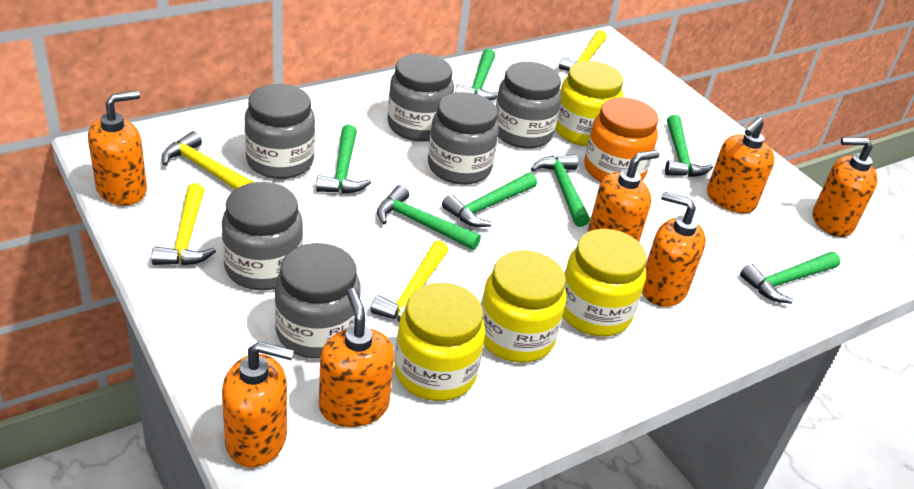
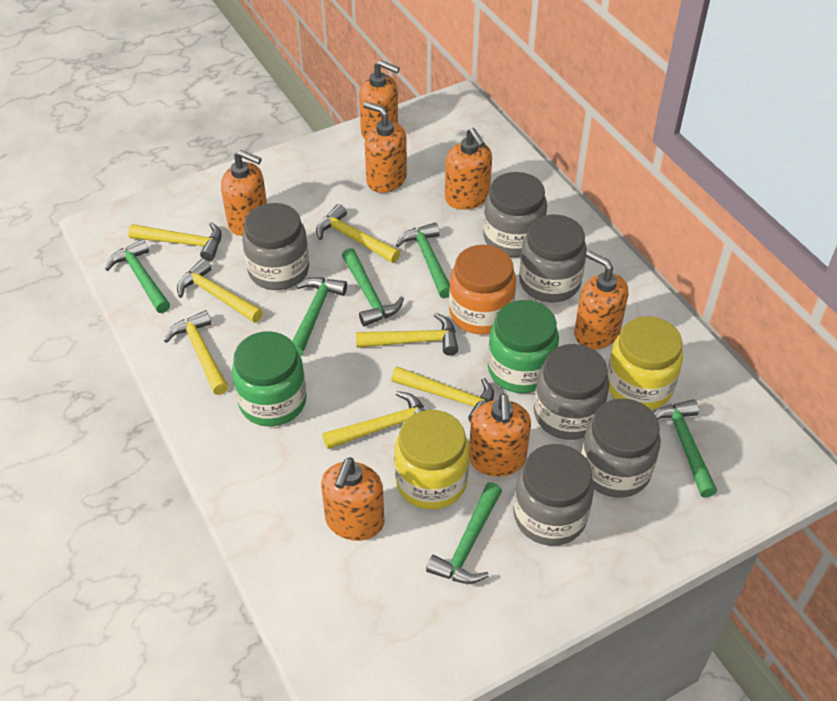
green hammer: [316,124,371,194] [377,185,481,250] [442,173,537,227] [455,49,498,101] [531,155,590,227] [665,115,713,177] [740,252,840,304] = 7 -> [105,239,170,313] [292,277,347,355] [342,248,404,327] [396,222,450,298] [426,482,502,584] [653,399,717,498] = 6
green jar: none = 0 -> [232,331,307,426] [488,300,559,393] = 2
yellow hammer: [151,183,216,265] [162,131,254,190] [371,240,448,322] [559,30,607,71] = 4 -> [128,222,222,261] [164,310,229,395] [177,259,263,323] [316,204,400,263] [322,391,425,449] [356,313,459,356] [391,367,494,422] = 7
yellow jar: [395,283,485,401] [481,250,566,363] [555,61,623,146] [563,229,647,336] = 4 -> [394,410,470,510] [607,316,683,410] = 2

